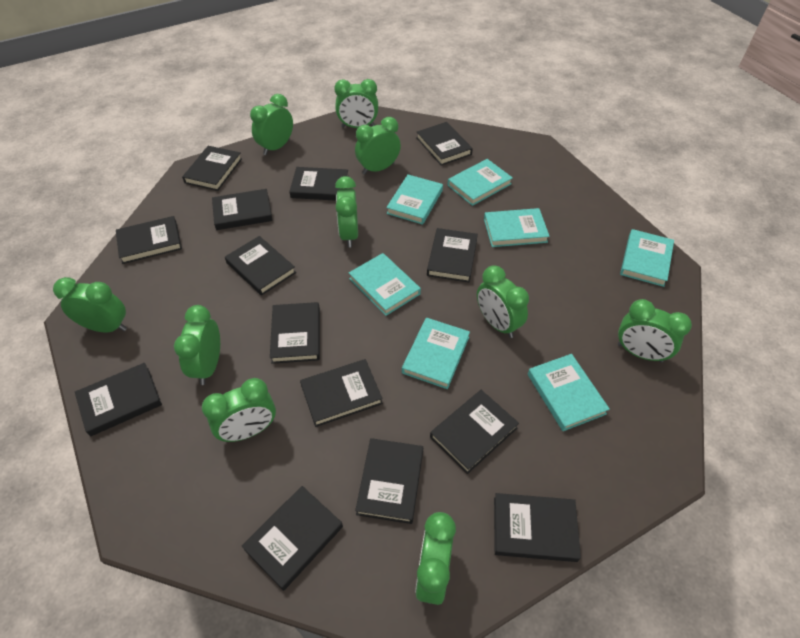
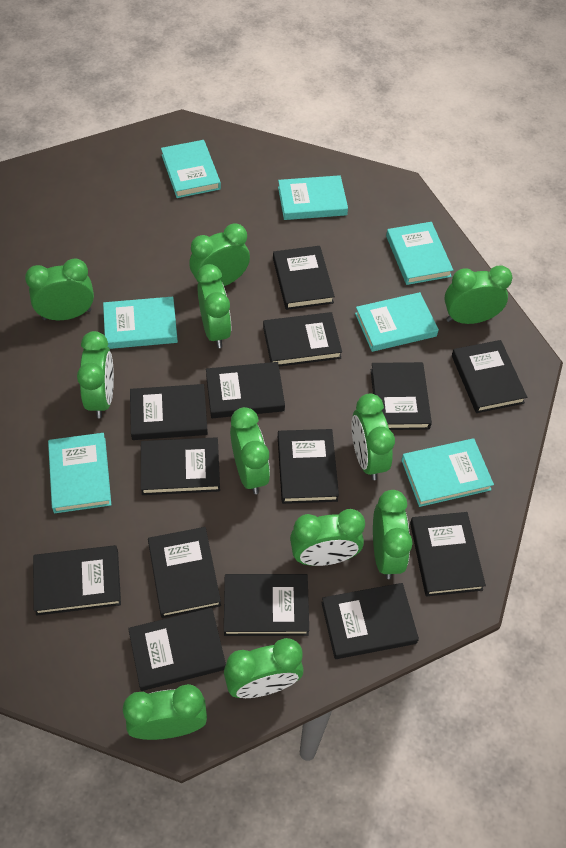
green clock: [53,277,127,333] [174,305,220,385] [202,378,276,442] [250,94,293,155] [334,79,378,128] [335,176,358,248] [355,117,401,174] [415,512,456,605] [477,265,529,338] [618,299,692,363] = 10 -> [25,258,94,320] [77,331,114,418] [123,684,207,740] [189,223,250,286] [197,264,231,348] [224,638,304,698] [230,407,270,494] [290,509,365,566] [352,394,395,480] [373,490,413,579] [444,265,513,324] = 11

